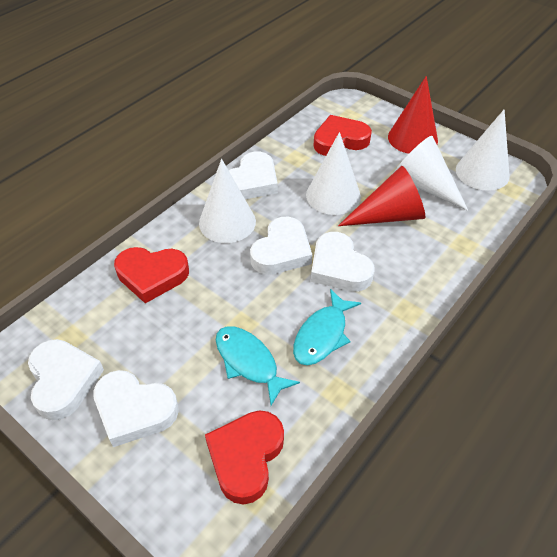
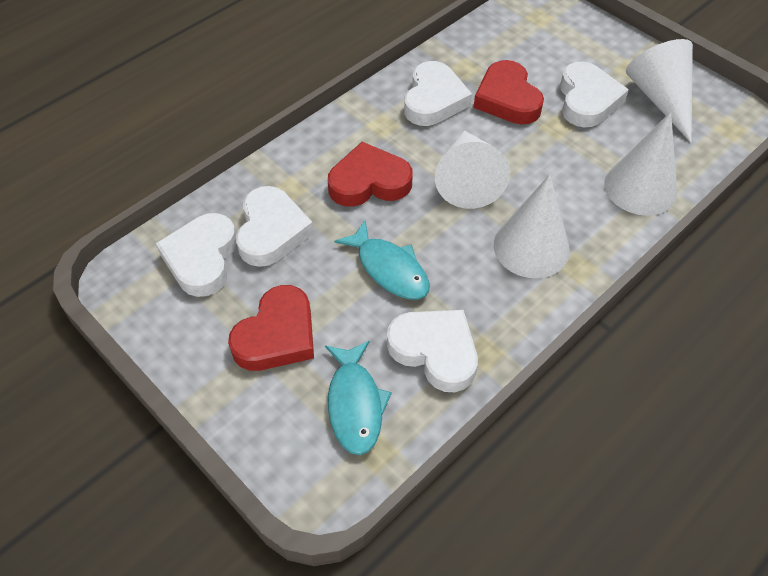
red cone: [338,166,425,226] [388,76,438,154] = 2 -> none = 0

